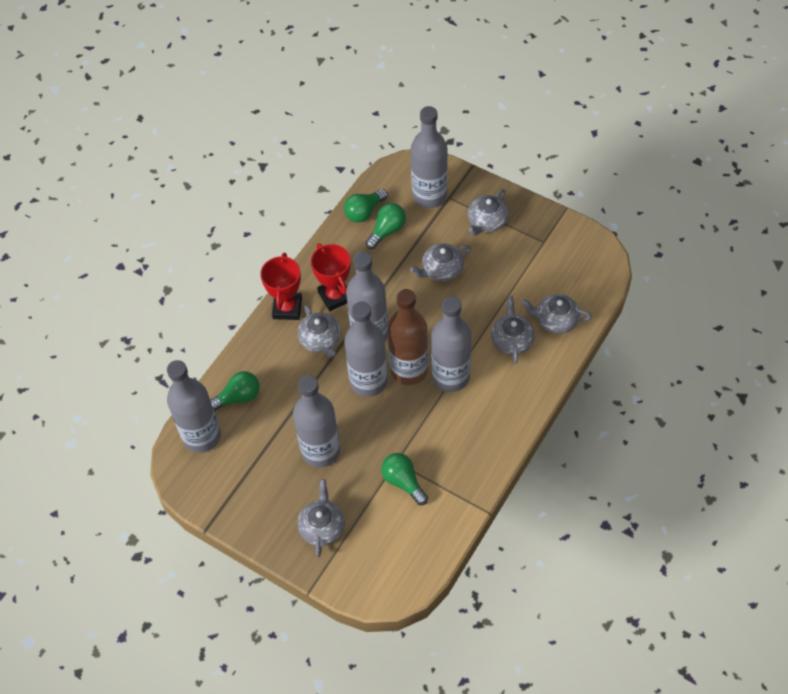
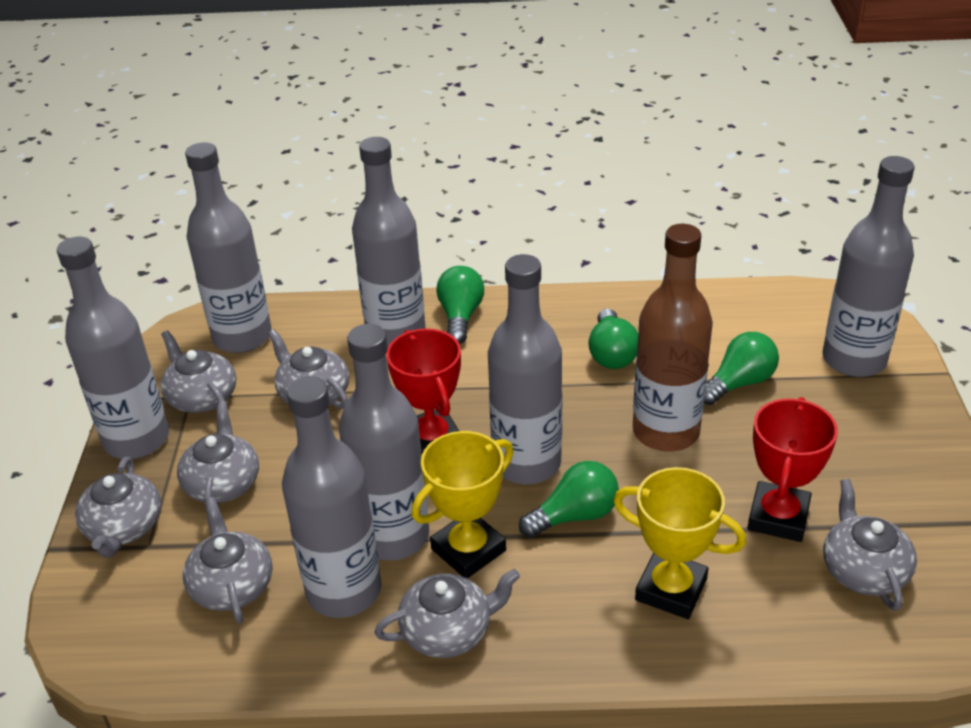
grey bottle: [167,360,221,453] [293,375,340,468] [344,301,388,397] [346,251,388,341] [411,106,448,208] [431,296,472,392] = 6 -> [57,237,169,459] [185,142,272,353] [282,376,382,618] [339,324,429,561] [352,137,426,346] [488,254,562,484] [823,156,915,377] = 7
grey teapot: [297,305,341,358] [298,479,345,557] [410,243,471,282] [468,189,509,236] [491,295,535,364] [521,294,592,334] = 6 -> [75,456,161,558] [160,330,236,413] [177,401,259,512] [183,497,273,624] [268,329,349,409] [374,569,520,658] [823,479,917,611] = 7
yellow trophy: none = 0 -> [411,431,514,578] [613,467,746,619] = 2

